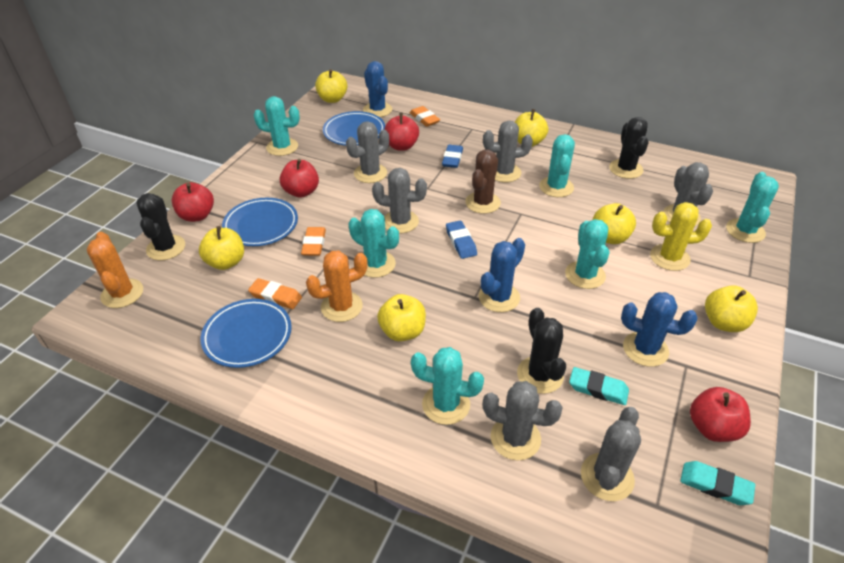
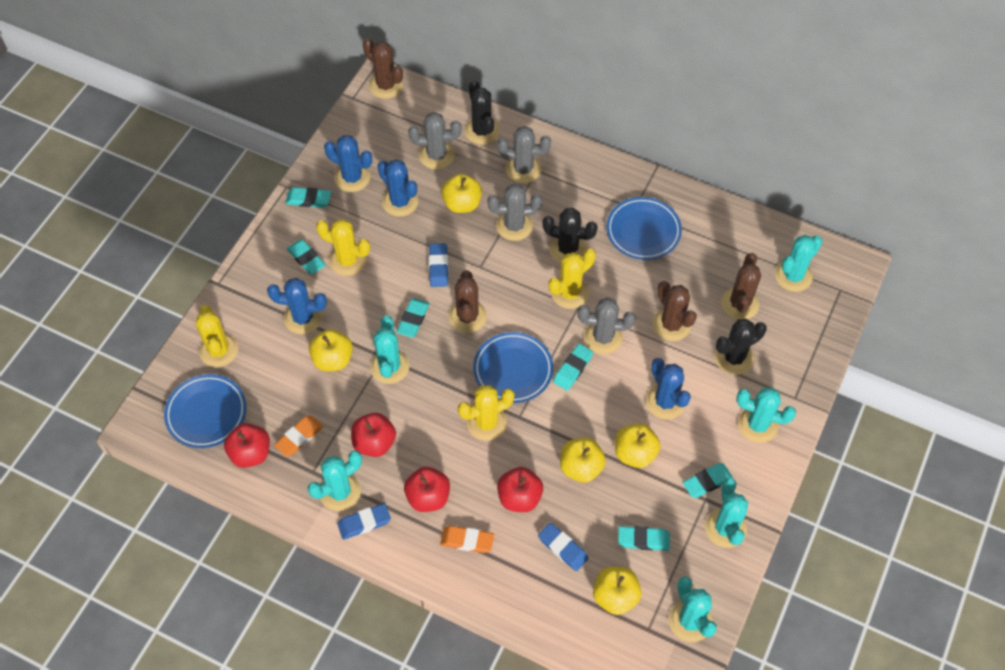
blue cactus: [363,61,392,117] [479,238,525,312] [621,292,697,367] = 3 -> [267,278,327,334] [324,135,372,192] [377,159,418,217] [646,358,691,419] = 4
blue eraser: [442,145,463,168] [446,221,477,259] = 2 -> [337,503,391,540] [429,243,448,287] [538,523,589,571] = 3
brown cactus: [465,150,501,214] = 1 -> [363,38,403,99] [448,270,487,333] [652,281,697,341] [721,253,761,320] = 4
grey cactus: [346,121,389,183] [372,168,427,233] [483,121,533,182] [483,381,563,461] [581,407,641,501] [663,162,713,226] = 6 -> [408,112,461,169] [487,184,542,241] [497,126,551,183] [578,297,635,354] = 4
orange cactus: [87,232,143,308] [306,251,368,322] = 2 -> none = 0
orange eraser: [248,278,302,309] [301,227,326,256] [410,106,440,127] = 3 -> [274,416,323,456] [440,526,494,553] = 2
turquoise eraser: [569,367,629,405] [680,461,755,505] = 2 -> [286,187,331,208] [287,240,326,274] [396,298,430,338] [553,344,593,391] [618,526,670,551] [683,463,733,498] = 6
yellow apple: [199,226,244,270] [315,69,347,103] [377,294,426,341] [515,109,548,147] [593,203,636,244] [705,285,758,332] = 6 -> [309,329,353,371] [441,174,482,213] [560,438,606,482] [593,567,642,615] [615,423,660,468] = 5
yellow cactus: [650,202,712,271] = 1 -> [196,305,238,367] [316,219,370,276] [458,385,514,441] [548,249,596,309] = 4

